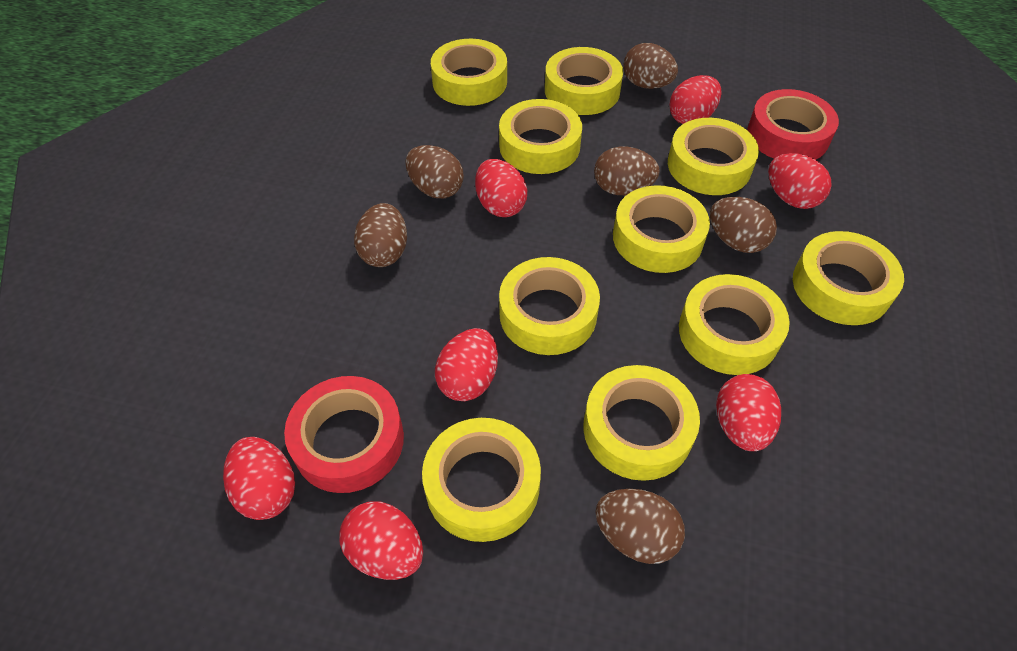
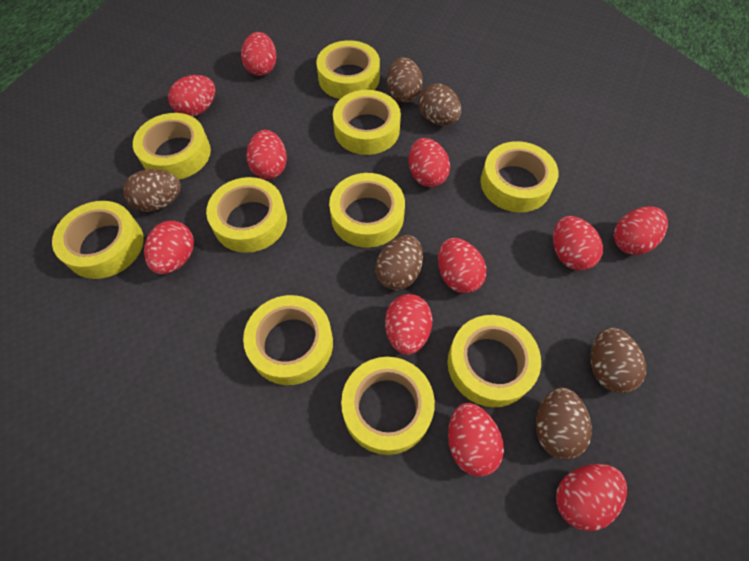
red egg: [223,437,295,520] [339,501,423,580] [435,328,498,401] [475,159,527,217] [669,75,722,124] [716,374,781,451] [768,153,832,209] = 7 -> [144,221,194,274] [168,75,215,117] [241,32,276,76] [247,130,287,179] [385,294,432,355] [409,138,450,187] [438,238,486,293] [448,403,504,477] [553,216,603,271] [556,464,627,531] [613,206,668,255] = 11
red tape: [284,376,404,493] [747,89,839,160] = 2 -> none = 0

